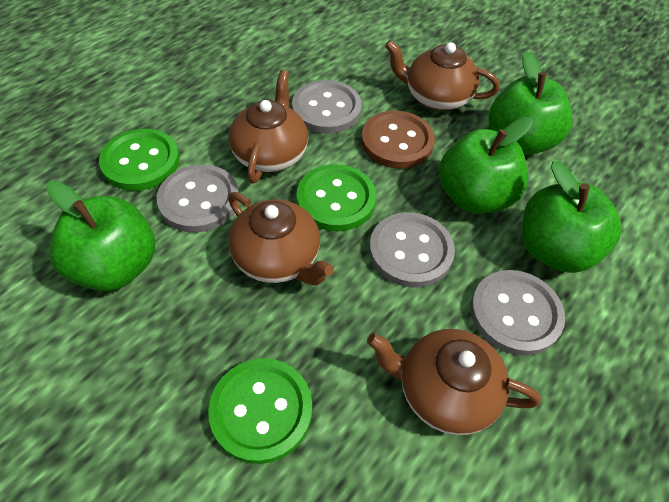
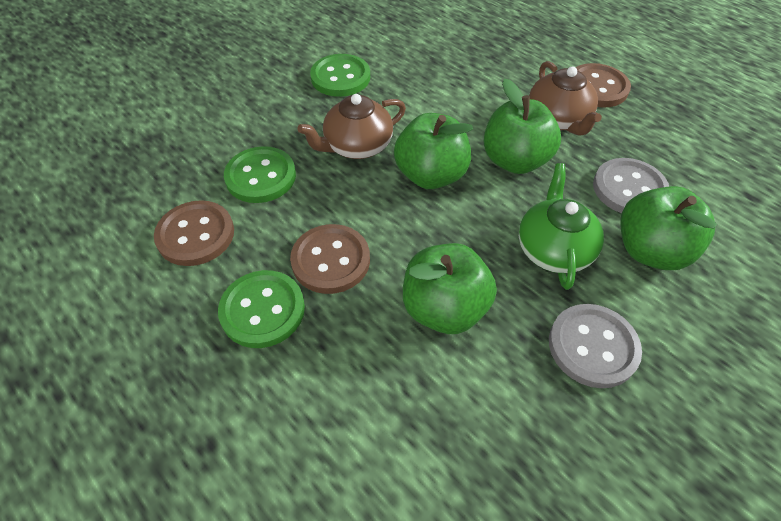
brown button: [361,111,435,169] = 1 -> [154,200,234,266] [290,224,370,294] [576,63,631,108] = 3
brown teapot: [228,192,334,285] [229,70,308,183] [367,329,541,435] [385,40,500,111] = 4 -> [297,94,406,159] [529,61,602,136] = 2
green teapot: none = 0 -> [519,163,604,290] = 1
grey button: [157,164,239,233] [292,80,362,134] [369,212,455,288] [471,270,565,356] = 4 -> [549,304,642,388] [593,158,669,213] = 2

